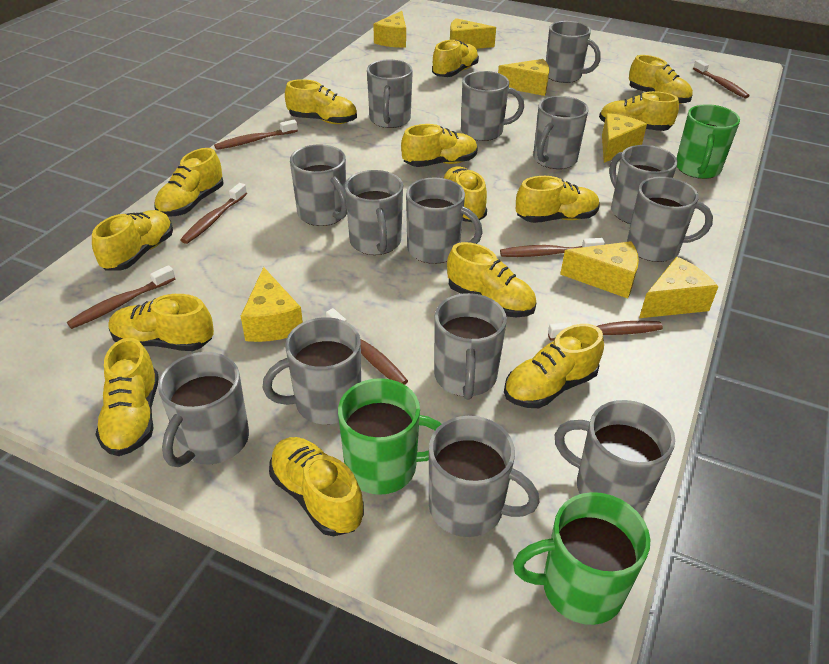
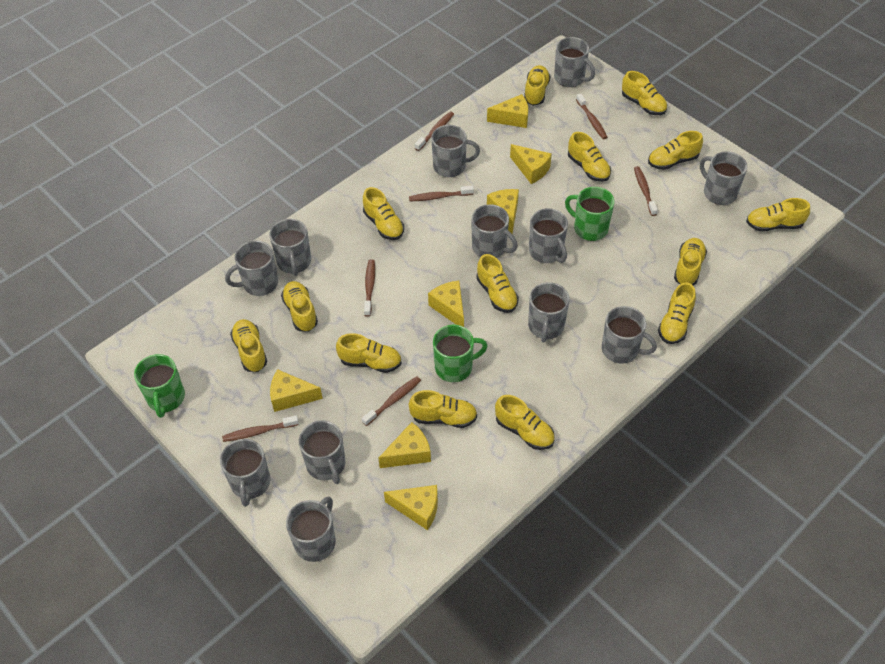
grey mug: [158,352,249,467] [262,317,361,424] [290,144,347,226] [345,170,403,255] [367,60,413,128] [406,177,483,264] [429,416,539,537] [434,293,507,400] [461,71,524,141] [533,96,589,169] [546,21,601,83] [555,400,675,514] [609,145,677,224] [627,177,713,262] = 14 -> [220,439,270,507] [225,241,278,296] [269,219,311,276] [286,497,336,562] [299,420,345,484] [431,125,480,177] [471,204,518,258] [528,282,570,343] [529,208,568,263] [554,37,595,87] [602,306,657,364] [700,152,747,205] = 12

